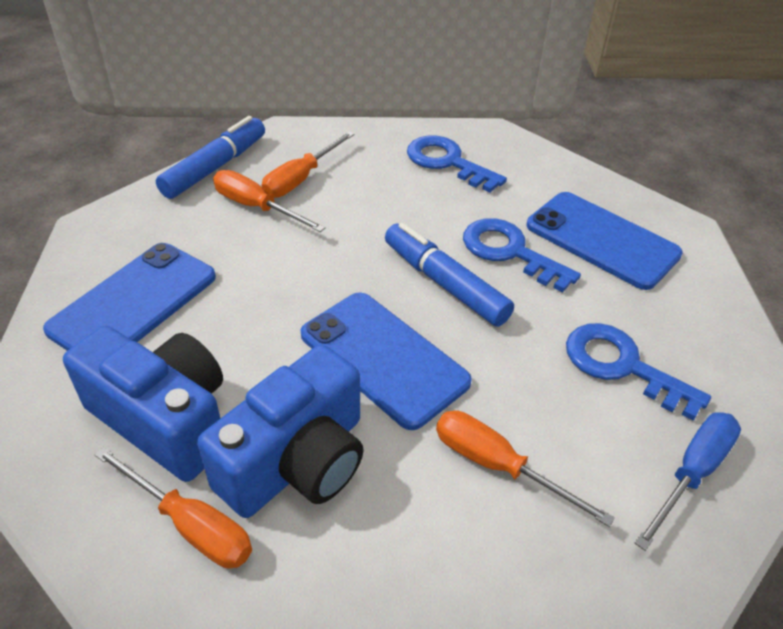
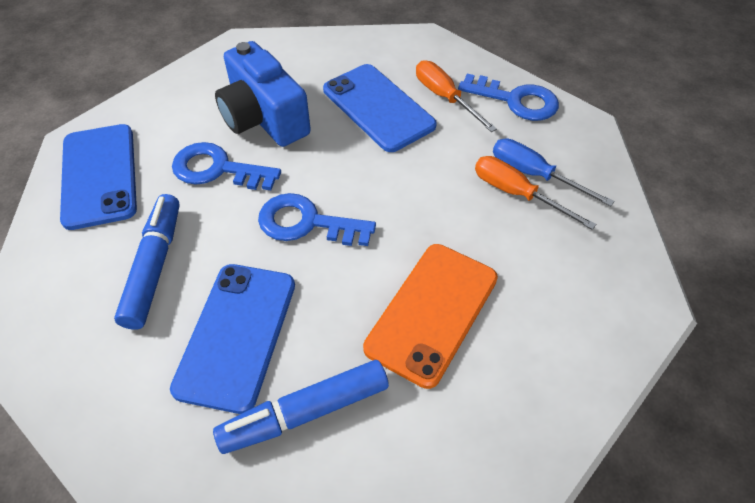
blue camera: [63,326,223,482] [197,345,364,518] = 2 -> [215,41,311,147] = 1
orange phone: none = 0 -> [363,244,498,389] = 1
orange screwdriver: [94,447,252,568] [213,170,326,232] [262,132,355,198] [436,410,615,527] = 4 -> [416,60,497,132] [475,156,596,230] = 2

